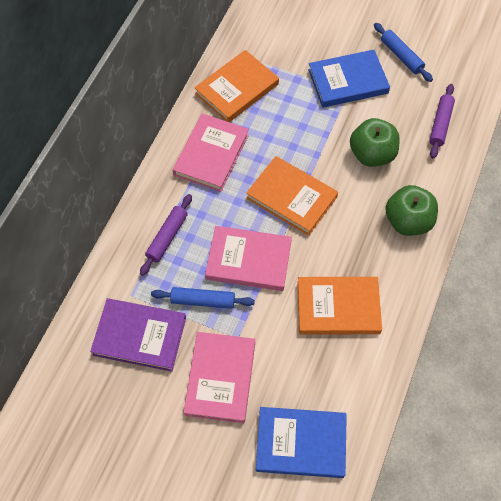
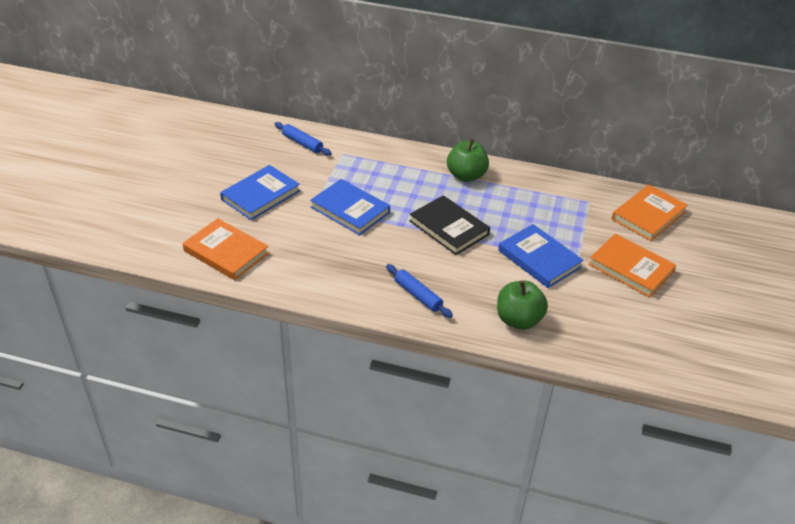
black book: none = 0 -> [410,195,490,255] = 1
blue book: [256,407,347,478] [308,50,390,108] = 2 -> [220,165,300,220] [310,179,390,235] [498,224,584,288] = 3
pink book: [173,113,249,192] [184,332,255,423] [205,226,292,291] = 3 -> none = 0
purple book: [90,298,186,372] = 1 -> none = 0
purple rolling pin: [140,194,192,276] [429,84,455,159] = 2 -> none = 0

